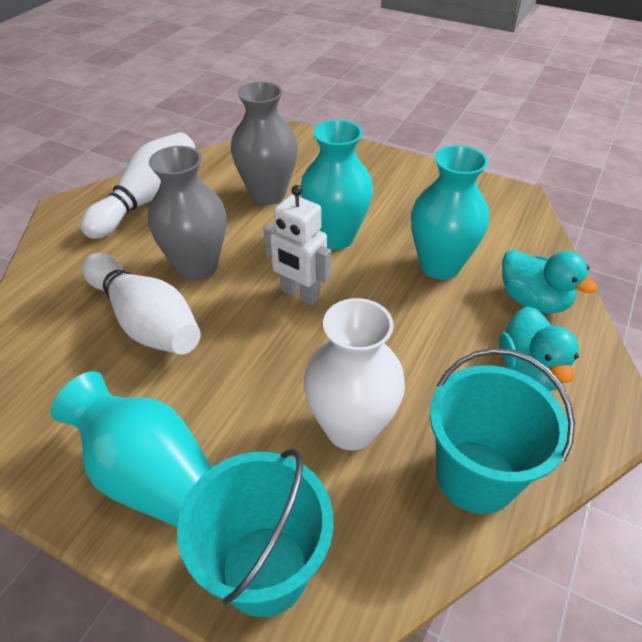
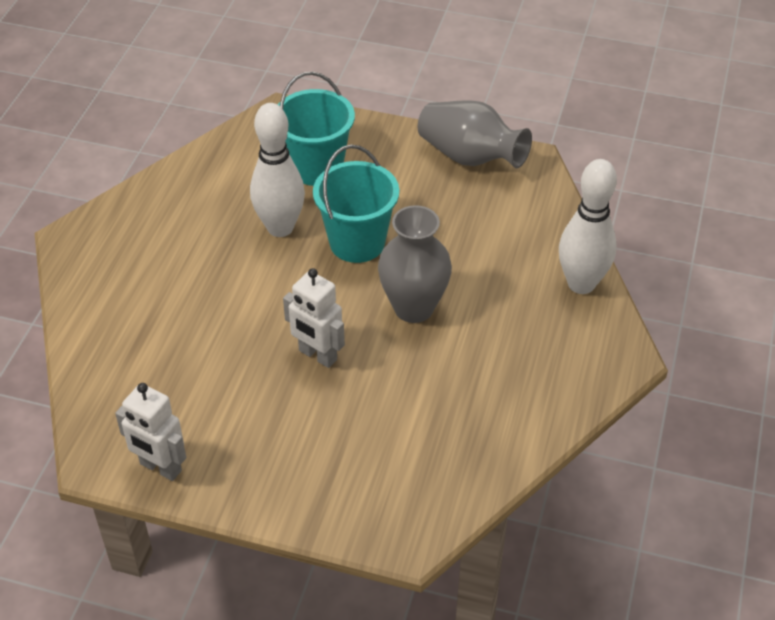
turquoise duck: [499,306,579,391] [502,250,598,314] = 2 -> none = 0
turquoise vase: [51,371,212,527] [301,120,373,250] [411,145,489,280] = 3 -> none = 0
white robot: [263,185,331,305] = 1 -> [115,383,186,481] [283,268,345,368] = 2
white vase: [304,298,405,450] = 1 -> none = 0

